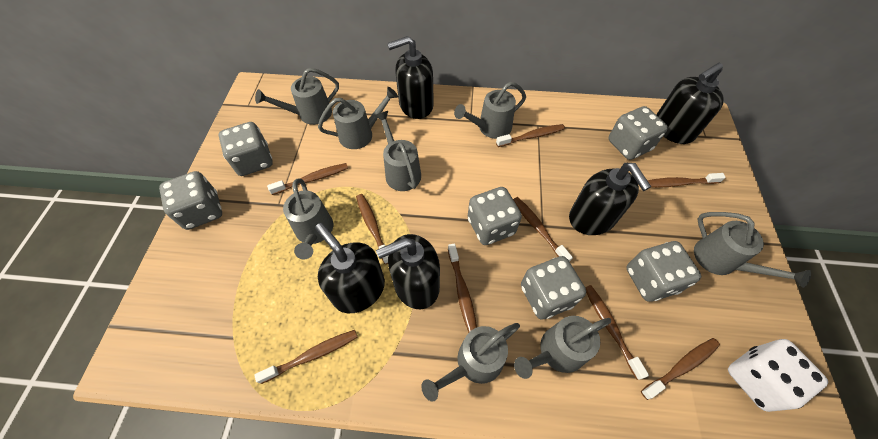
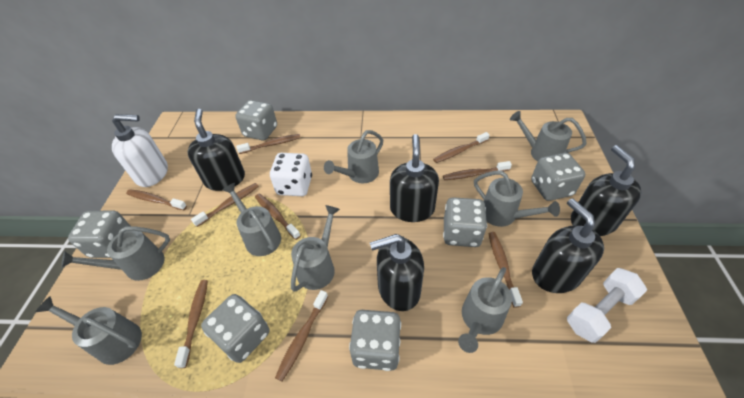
white dumbbell: none = 0 -> [567,268,647,343] = 1
white soap dispenser: none = 0 -> [112,114,168,187] = 1

